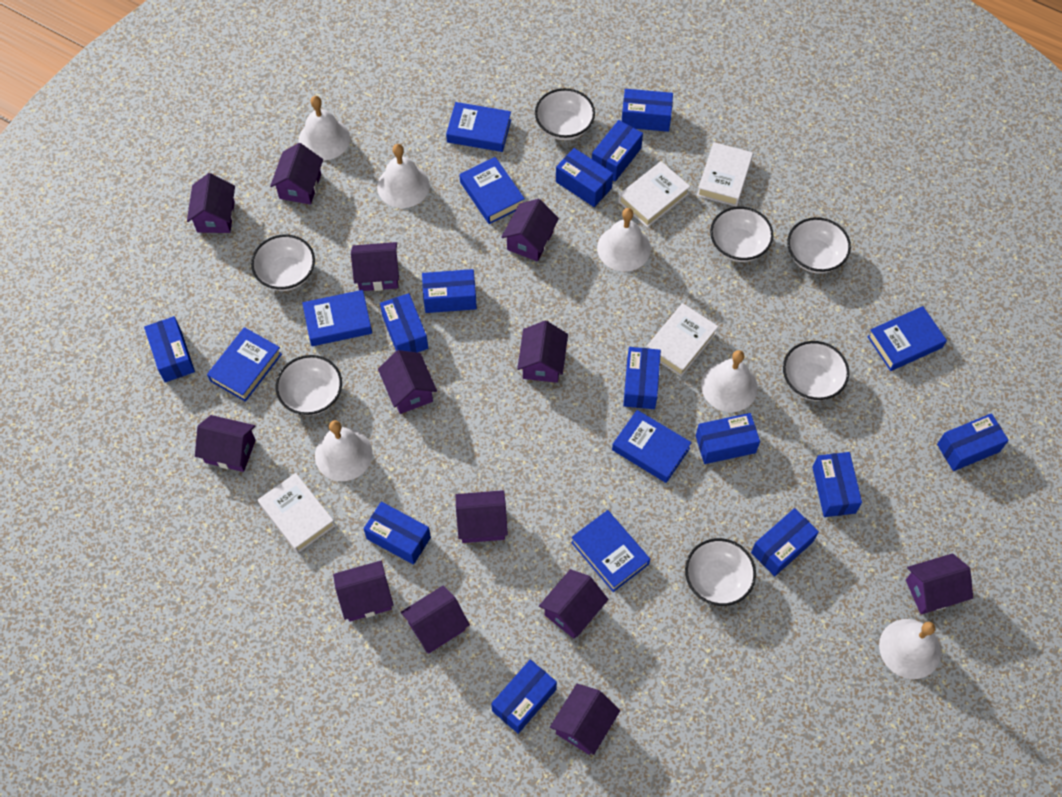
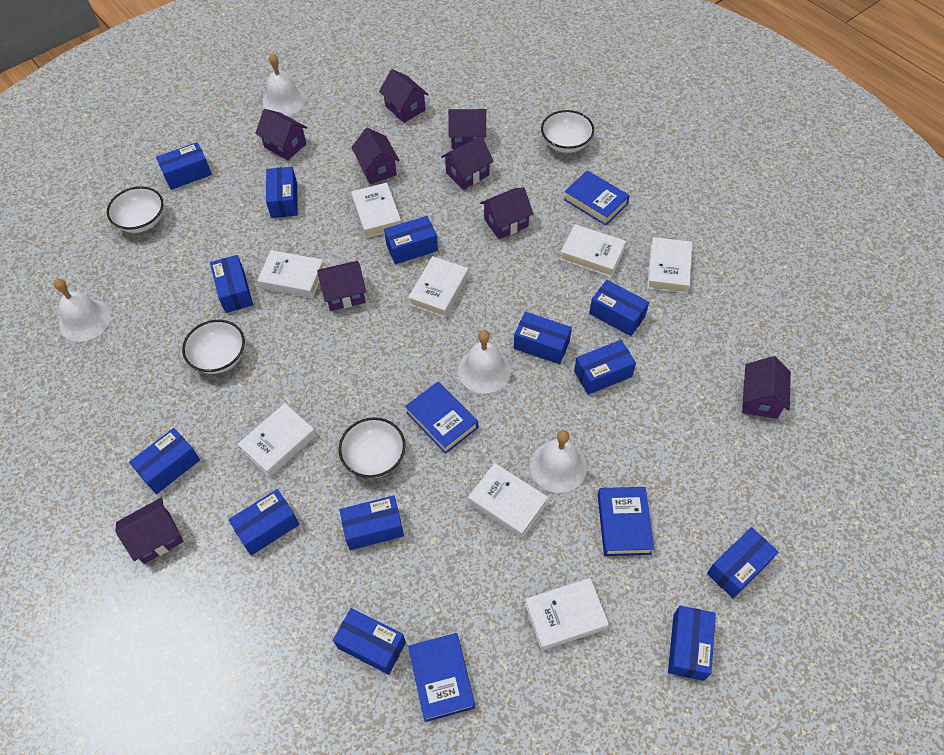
blue book: [207,327,282,402] [302,290,372,346] [446,102,511,152] [460,157,525,224] [571,510,650,592] [612,410,692,483] [867,306,947,371] = 7 -> [405,381,478,454] [408,633,475,722] [564,170,630,226] [598,487,654,556] = 4
purple house: [187,173,235,233] [195,415,256,472] [270,143,323,205] [333,561,393,621] [351,242,399,291] [378,350,437,414] [401,585,470,654] [456,490,508,543] [501,199,559,262] [517,321,568,383] [539,569,609,639] [550,684,620,755] [906,553,973,614] = 13 -> [116,497,184,564] [255,109,307,160] [317,261,366,311] [351,128,400,184] [379,69,429,123] [441,137,494,190] [448,109,487,149] [480,187,533,239] [742,356,791,419] = 9
white bell: [299,96,350,161] [315,420,373,481] [377,144,430,208] [597,208,651,272] [701,350,758,412] [879,619,941,679] = 6 -> [54,279,111,342] [263,53,306,116] [458,330,511,394] [530,430,587,493] = 4
white book: [258,473,336,553] [619,161,690,228] [646,303,718,377] [697,142,753,207] = 4 -> [238,403,316,477] [257,250,325,298] [351,183,401,238] [408,256,469,318] [468,463,548,538] [525,578,609,650] [560,224,626,277] [647,237,692,294] = 8
white bowl: [251,235,315,291] [276,355,342,416] [535,88,595,140] [685,538,756,606] [710,206,773,262] [783,341,849,401] [787,217,851,273] = 7 -> [107,186,164,233] [182,320,245,374] [339,417,406,478] [541,110,594,153] = 4

